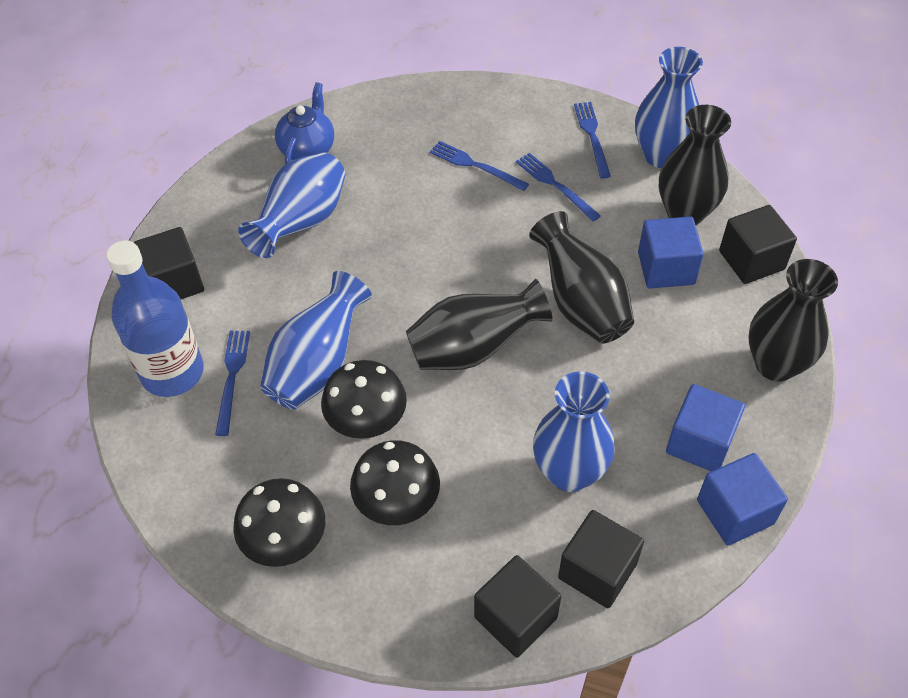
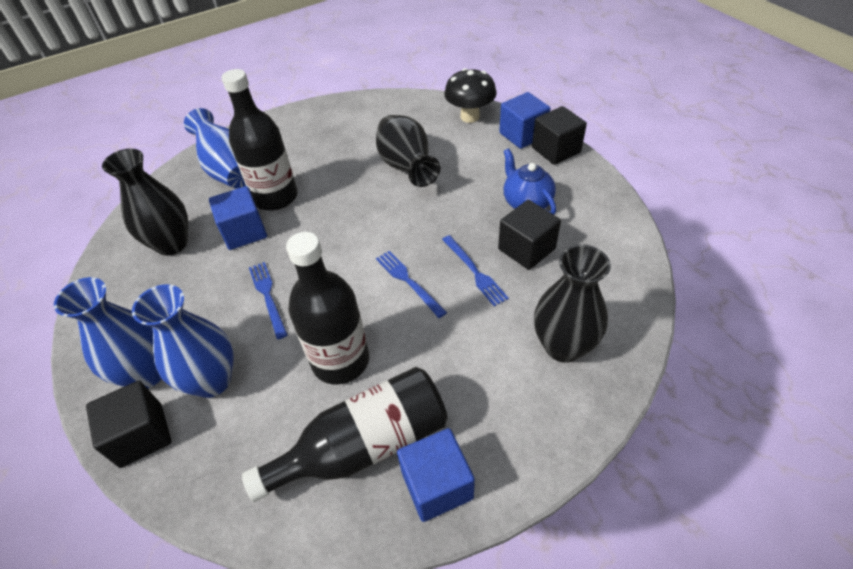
black bottle: none = 0 -> [222,69,298,211] [242,367,447,502] [286,232,369,385] = 3
black cube: [133,227,204,300] [474,555,561,658] [558,510,644,608] [719,205,797,284] = 4 -> [86,381,172,468] [498,200,561,270] [532,106,587,165] = 3
black mushroom: [233,478,325,567] [321,360,407,439] [350,440,440,525] = 3 -> [444,68,497,123] = 1
black vase: [406,279,553,370] [529,211,634,344] [659,105,731,225] [748,259,838,381] = 4 -> [102,148,188,256] [376,115,441,187] [534,245,611,363] = 3
blue bottle: [106,241,204,397] = 1 -> none = 0
blue fork: [215,331,250,436] [430,141,529,191] [516,153,601,221] [574,102,611,179] = 4 -> [249,262,288,339] [376,251,447,318] [442,235,509,307] = 3
blue vase: [238,152,345,258] [260,271,372,410] [533,371,615,492] [635,47,703,168] = 4 -> [54,277,162,389] [132,284,234,398] [184,108,246,189] = 3

